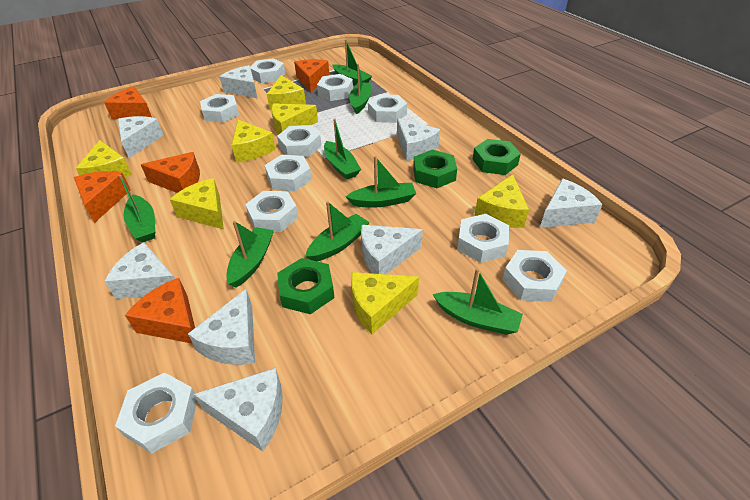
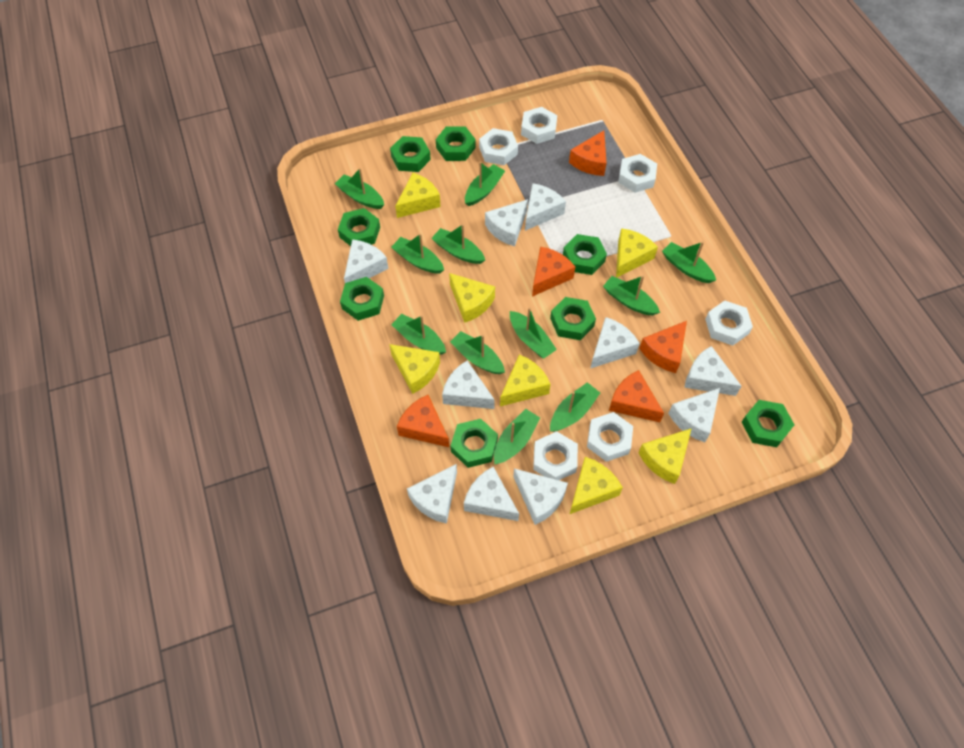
green boat: [119,175,155,242] [226,221,274,288] [305,201,370,261] [324,119,361,179] [333,40,372,85] [346,156,416,208] [349,64,371,114] [433,269,523,335] = 8 -> [335,168,384,209] [391,233,444,274] [391,314,446,355] [431,224,485,264] [450,331,505,374] [465,162,505,206] [494,409,540,464] [510,307,557,358] [550,382,600,432] [603,276,660,315] [662,241,716,283] = 11
green nut: [277,258,335,314] [413,149,457,188] [472,139,521,175] = 3 -> [338,208,380,246] [340,277,384,321] [390,136,431,172] [436,126,476,161] [451,419,498,468] [550,297,596,340] [563,234,607,275] [742,400,795,447] = 8
white cheese: [104,242,175,299] [118,116,164,158] [188,289,255,365] [193,368,283,451] [219,65,257,98] [361,225,423,274] [397,118,440,161] [540,179,603,228] = 8 -> [344,239,388,283] [407,464,457,524] [442,361,495,409] [464,467,519,521] [485,199,528,246] [513,468,568,525] [525,183,566,231] [590,317,640,369] [668,388,720,442] [684,346,741,396] = 10
white nut: [115,373,197,453] [200,94,239,123] [245,191,298,232] [250,58,285,83] [265,155,312,191] [277,125,322,157] [317,74,353,101] [368,94,407,123] [457,214,509,263] [502,250,567,302] = 10 -> [479,128,518,165] [521,107,557,144] [533,431,578,480] [587,412,633,462] [618,154,657,193] [705,301,753,346] = 6

